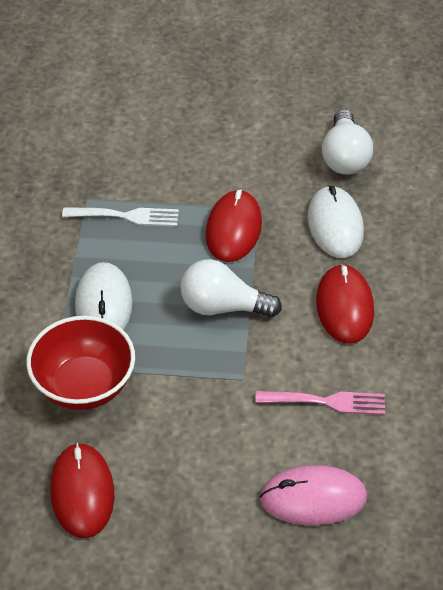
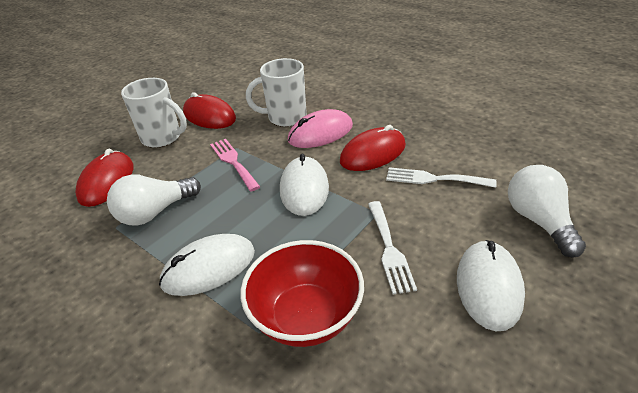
white fork: [62,208,179,227] = 1 -> [368,201,417,295] [386,167,497,188] = 2
white mouse: [75,262,133,330] [307,185,364,258] = 2 -> [159,234,255,296] [280,154,329,216] [457,240,525,331] = 3
white mug: none = 0 -> [121,78,187,148] [246,58,307,127] = 2

